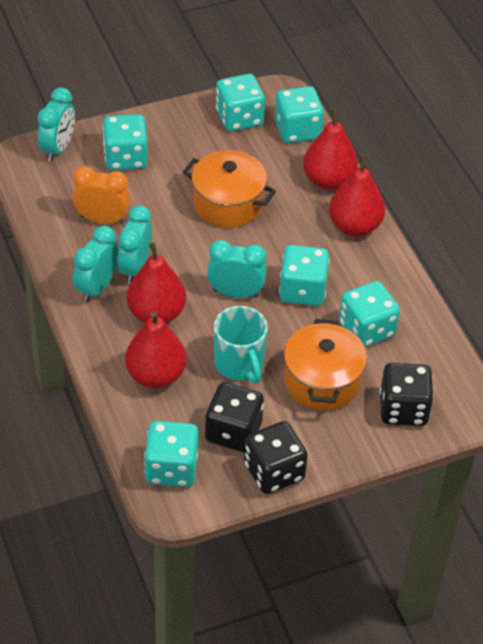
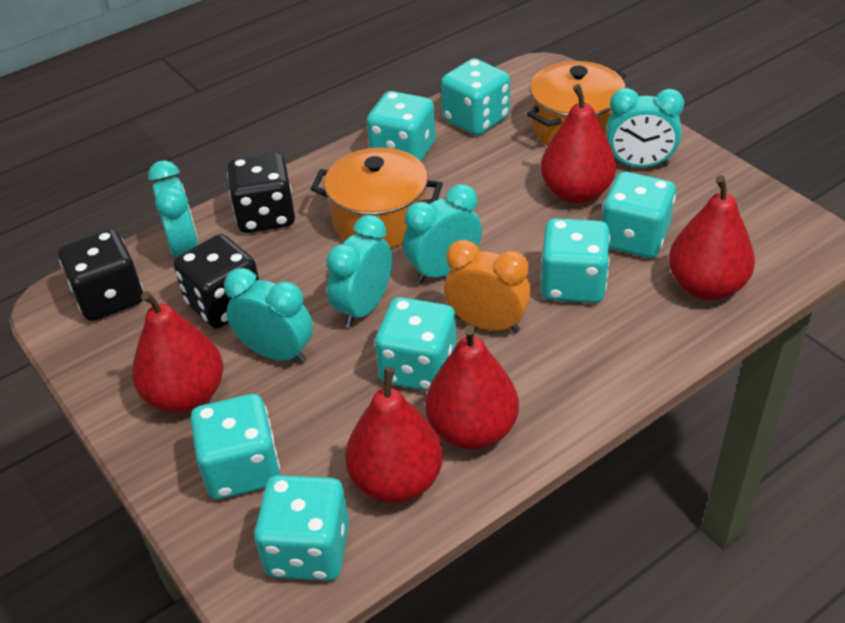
red pear: [125,311,186,388] [127,242,186,324] [303,109,358,190] [329,154,385,236] = 4 -> [132,291,223,413] [345,367,443,503] [425,325,519,450] [541,84,616,203] [669,175,755,300] = 5
turquoise clock: [37,87,75,161] [73,226,118,302] [118,205,152,284] [207,240,267,298] = 4 -> [148,161,199,257] [224,268,313,364] [326,215,392,327] [403,184,482,283] [606,88,684,167] = 5
turquoise dice: [103,114,148,170] [144,421,199,487] [216,74,265,131] [275,86,324,143] [279,245,330,306] [339,281,400,347] = 6 -> [190,394,280,499] [254,475,349,581] [367,91,435,161] [375,297,456,391] [441,58,510,135] [541,218,610,303] [602,172,676,258] = 7
turquoise mug: [214,306,268,384] = 1 -> none = 0

